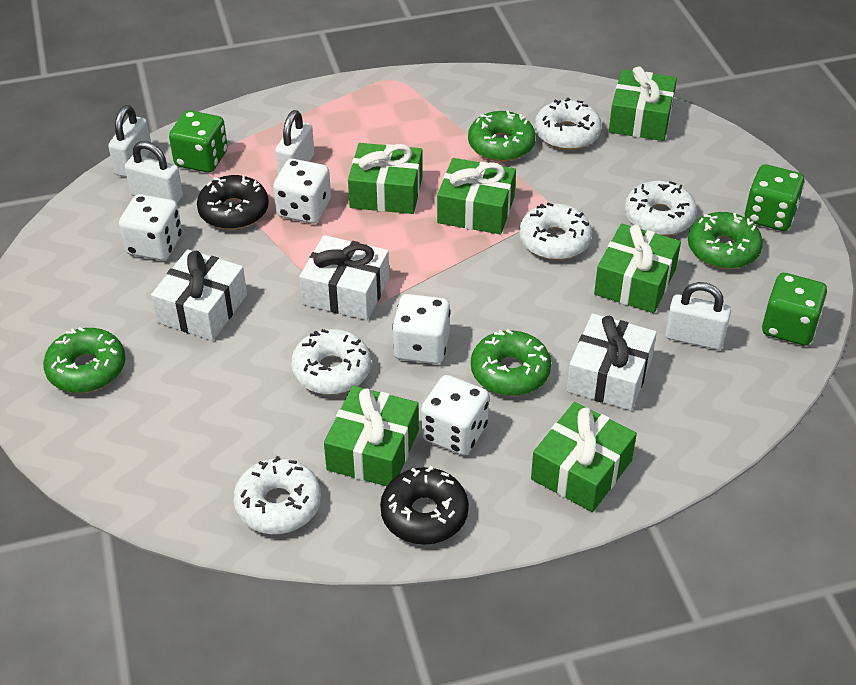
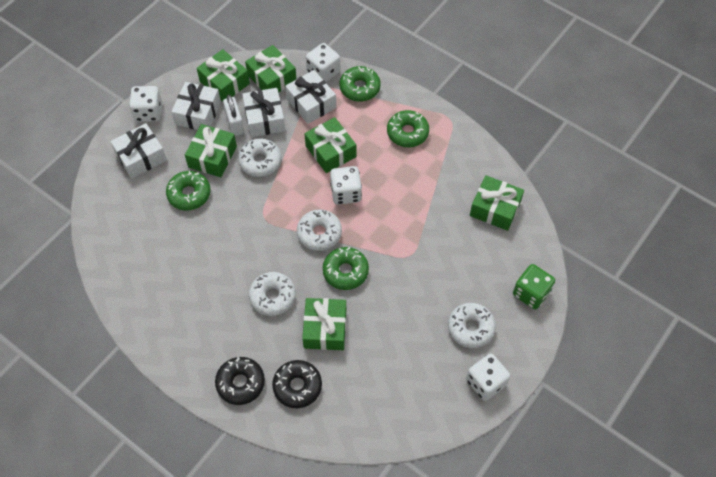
green dice: [169,110,228,173] [745,164,805,231] [762,273,827,346] = 3 -> [513,264,555,309] = 1
white donut: [233,456,321,534] [291,329,371,395] [519,203,592,260] [534,98,602,150] [624,181,697,236] = 5 -> [238,139,281,177] [249,272,296,316] [297,209,342,251] [448,303,496,348] = 4
white gift: [151,249,247,341] [299,235,389,320] [567,314,657,411] = 3 -> [110,123,167,179] [171,82,221,130] [242,88,285,137] [285,70,336,124] = 4
white padlock: [108,105,151,177] [125,141,183,203] [275,110,314,175] [665,282,731,350] = 4 -> [223,95,244,136] = 1

